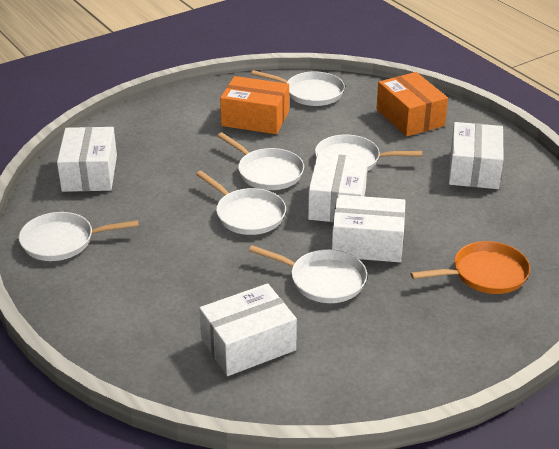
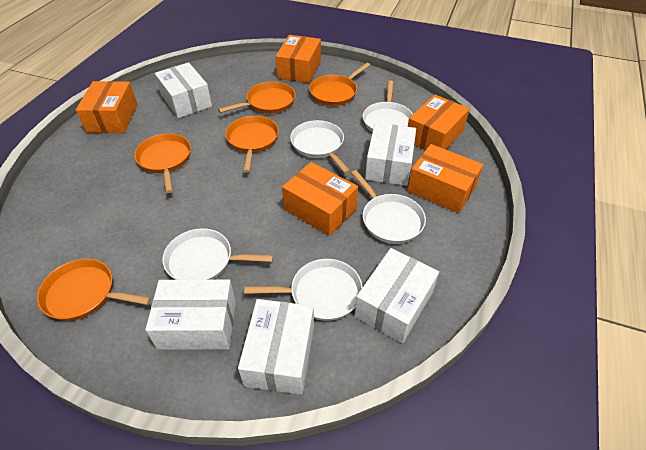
orange box: [220,76,289,134] [376,72,448,136] = 2 -> [76,81,138,133] [276,35,321,83] [282,162,358,236] [407,144,483,213] [408,95,470,150] = 5
orange pan: [411,241,530,294] = 1 -> [37,259,151,321] [134,133,191,193] [218,81,296,114] [226,116,279,173] [309,63,370,106] = 5
white pan: [19,212,139,261] [196,171,286,235] [217,132,304,190] [249,245,367,303] [251,70,345,106] [315,134,422,171] = 6 -> [162,229,274,280] [244,259,363,321] [290,120,350,174] [352,170,426,244] [363,81,413,132] = 5

